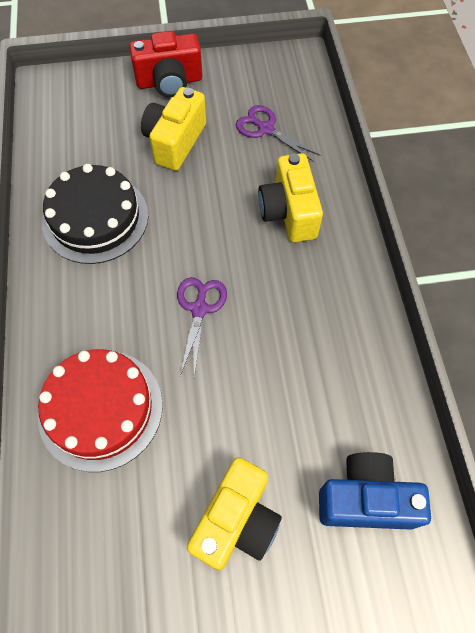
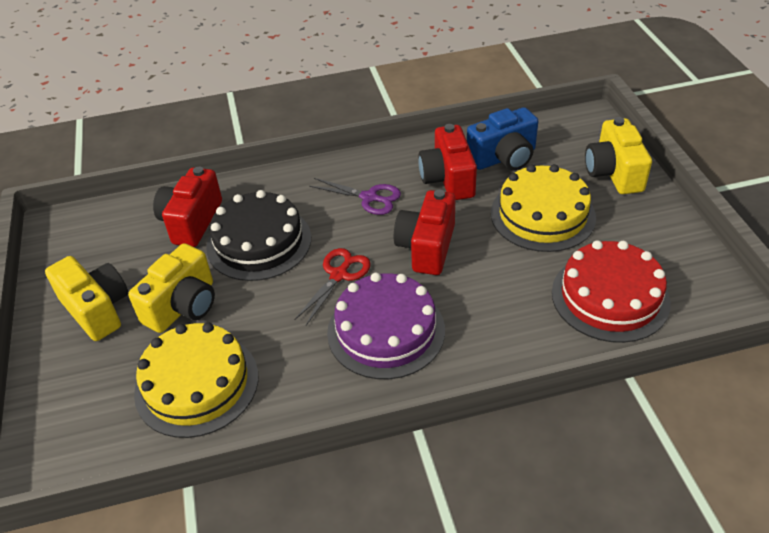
purple cake: none = 0 -> [327,273,445,379] = 1
purple scissors: [177,277,227,377] [236,105,320,162] = 2 -> [309,178,401,215] = 1
red camera: [129,31,202,97] = 1 -> [153,167,222,247] [394,190,455,275] [418,124,477,200] = 3
red scissors: none = 0 -> [294,248,371,325] = 1
yellow cake: none = 0 -> [134,323,258,438] [491,164,596,252] = 2

